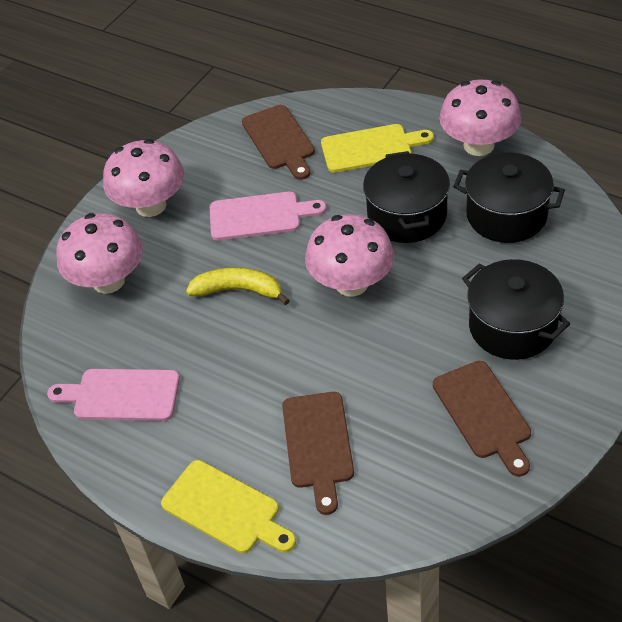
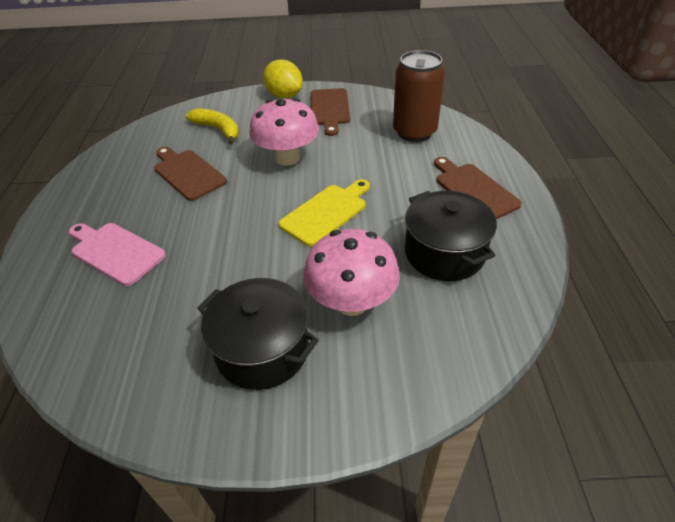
black pot: [363,151,450,243] [453,152,565,243] [462,259,570,360] = 3 -> [197,278,319,390] [405,191,497,281] = 2
brown can: none = 0 -> [393,50,445,142] = 1
pink cutting board: [47,369,180,421] [210,192,326,240] = 2 -> [69,223,166,286] = 1
pink mushroom: [56,213,143,294] [103,139,184,217] [305,214,394,297] [440,80,521,156] = 4 -> [249,98,319,166] [303,229,400,316] = 2
yellow cutting board: [161,460,296,553] [321,124,434,173] = 2 -> [279,179,370,247] = 1
yellow lemon: none = 0 -> [263,59,303,99] = 1

